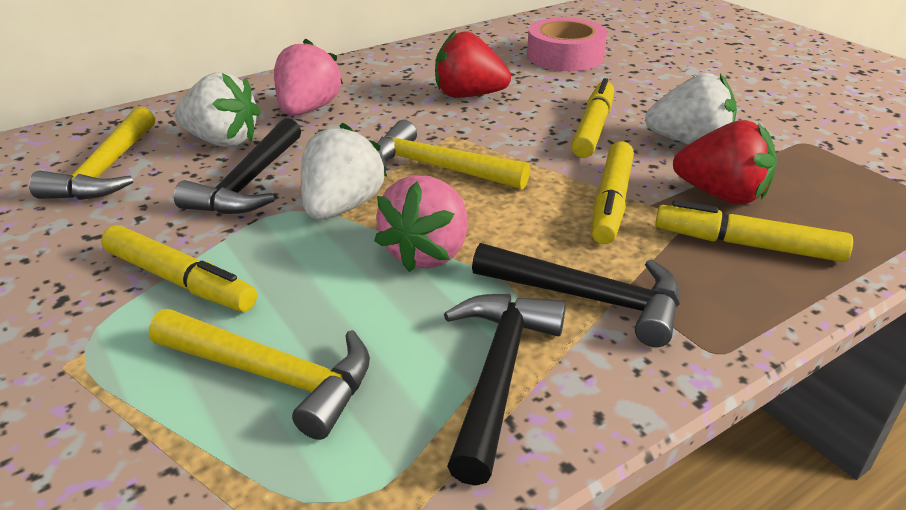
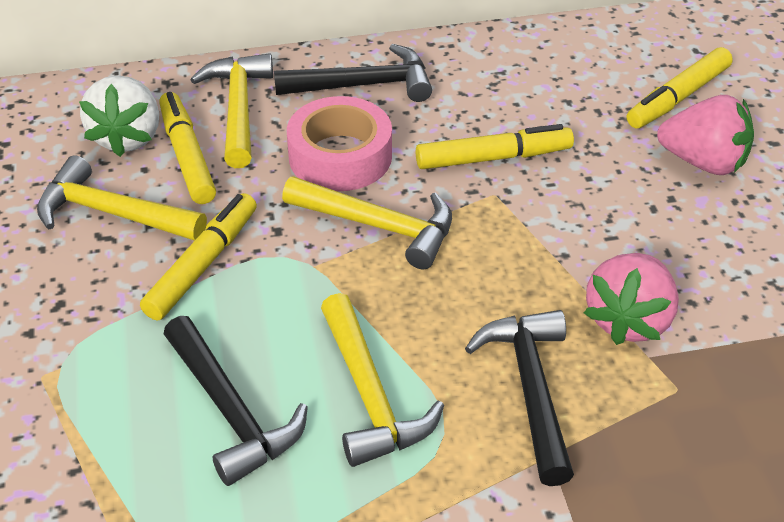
red strawberry: [435,30,511,98] [673,120,777,204] = 2 -> none = 0
white strawberry: [174,72,260,147] [301,123,387,220] [645,73,737,144] = 3 -> [79,76,159,157] = 1
yellow hammer: [29,107,155,200] [149,309,370,440] [378,120,530,190] = 3 -> [37,155,207,241] [190,53,273,168] [282,176,452,269] [321,293,444,467] = 4

